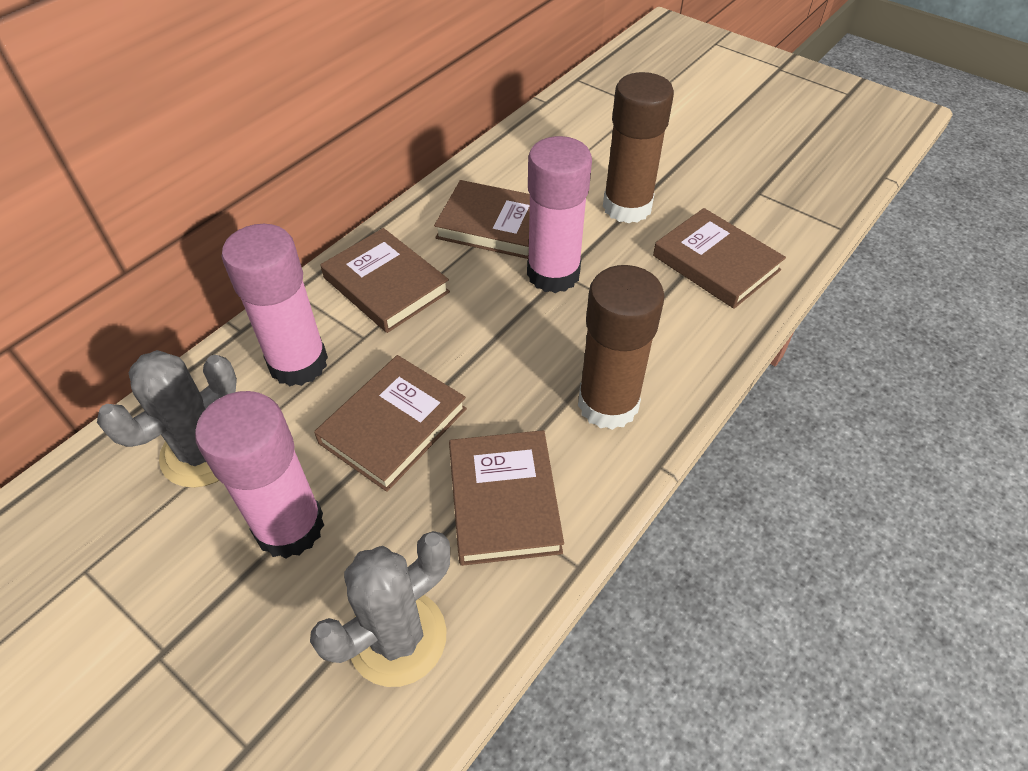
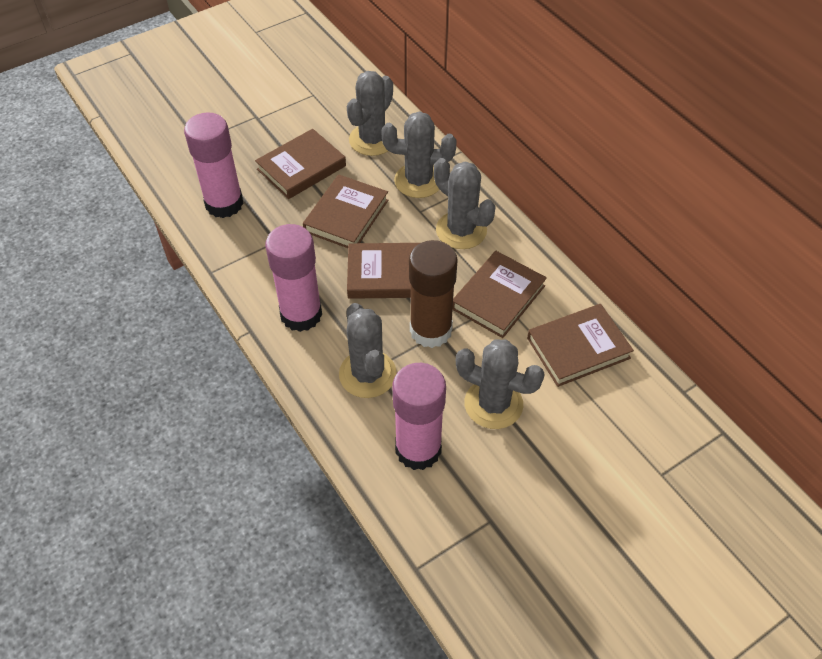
brown glue stick: [578,265,665,430] [603,72,674,223] = 2 -> [409,240,458,348] = 1
grey cactus: [97,350,237,488] [310,531,450,687] = 2 -> [339,303,397,398] [347,71,393,156] [382,112,456,198] [434,158,496,249] [456,339,545,429] = 5

